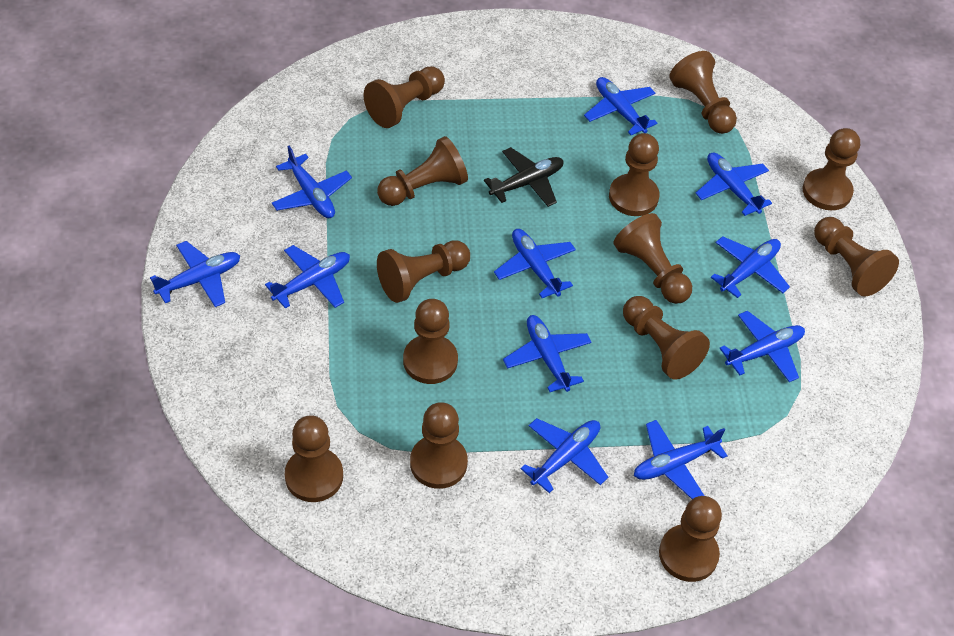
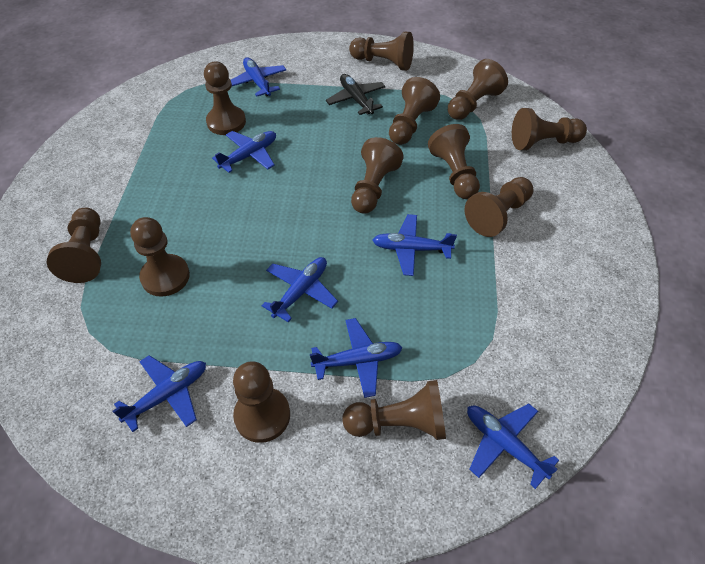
blue plane: [150,241,240,307] [265,245,350,309] [272,146,352,218] [494,229,576,298] [503,315,592,392] [520,418,608,493] [584,77,657,135] [634,420,728,499] [696,152,772,216] [711,236,790,298] [719,311,805,382] = 11 -> [113,355,206,432] [212,131,276,173] [231,57,286,97] [262,257,338,322] [310,318,403,398] [372,214,457,276] [467,404,559,489] = 7
brown pawn: [285,415,343,502] [364,66,445,128] [377,136,468,206] [377,240,470,303] [403,299,458,384] [410,402,468,489] [609,133,660,216] [614,213,692,304] [623,296,710,380] [659,496,722,582] [669,51,737,134] [803,128,860,210] [814,217,899,297] = 13 -> [47,208,101,283] [130,217,190,297] [204,61,246,135] [233,361,290,443] [343,380,446,440] [349,32,414,71] [351,137,404,214] [389,77,440,145] [428,124,480,199] [448,59,508,120] [464,177,534,237] [512,108,587,150] = 12

